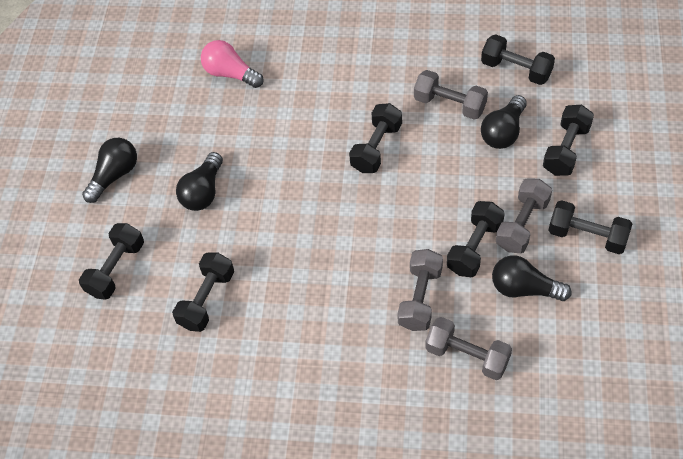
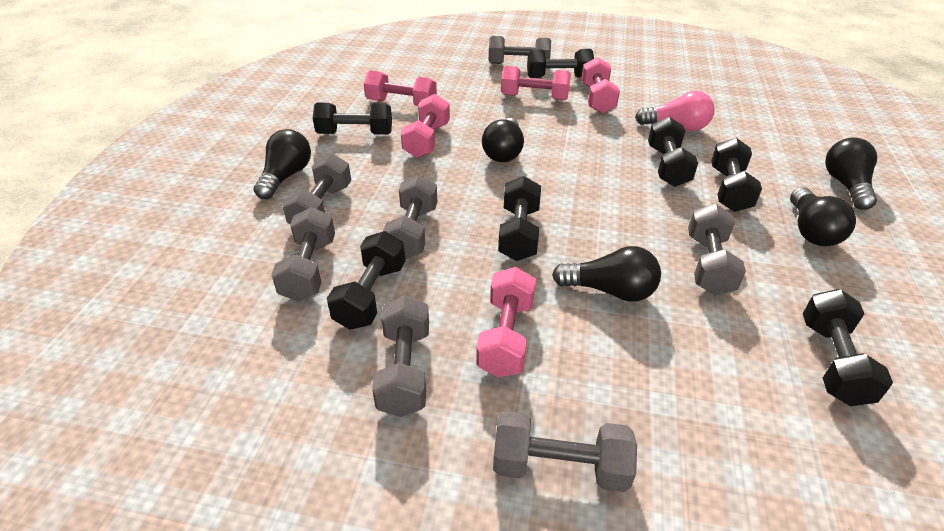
black light bulb: [82,138,137,203] [176,152,223,211] [481,95,527,149] [492,255,572,301] = 4 -> [253,129,311,199] [482,118,524,162] [552,246,661,302] [790,187,856,246] [825,138,877,210] = 5
grey dumbbell: [397,249,443,331] [414,70,488,120] [425,317,512,380] [496,178,552,253] = 4 -> [271,207,335,301] [282,153,351,224] [372,295,429,417] [383,175,437,259] [489,36,551,64] [493,411,637,492] [688,204,746,295] = 7
pink dumbbell: none = 0 -> [364,70,437,106] [401,94,450,158] [476,267,536,378] [501,66,571,100] [581,57,620,113] = 5

